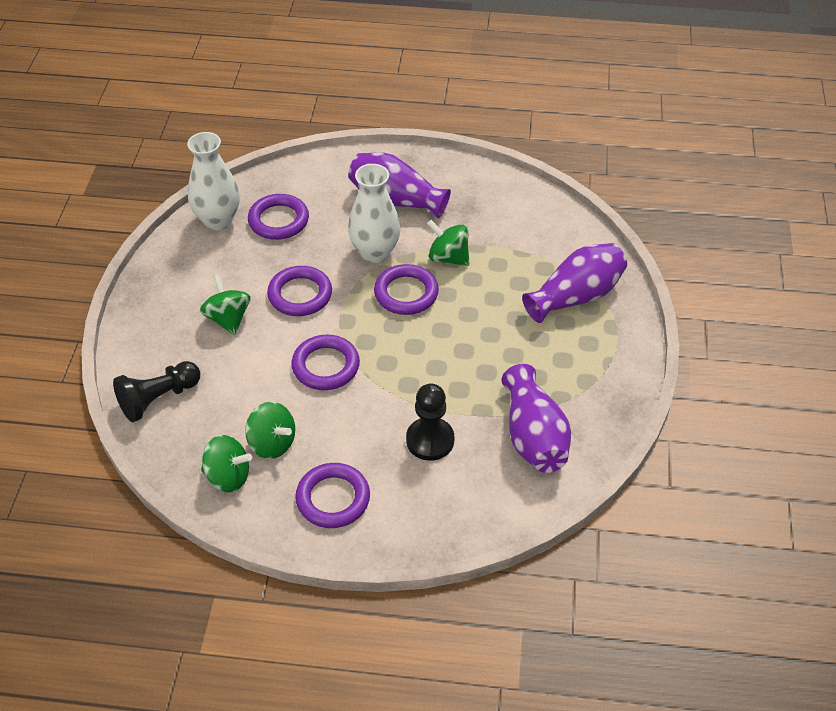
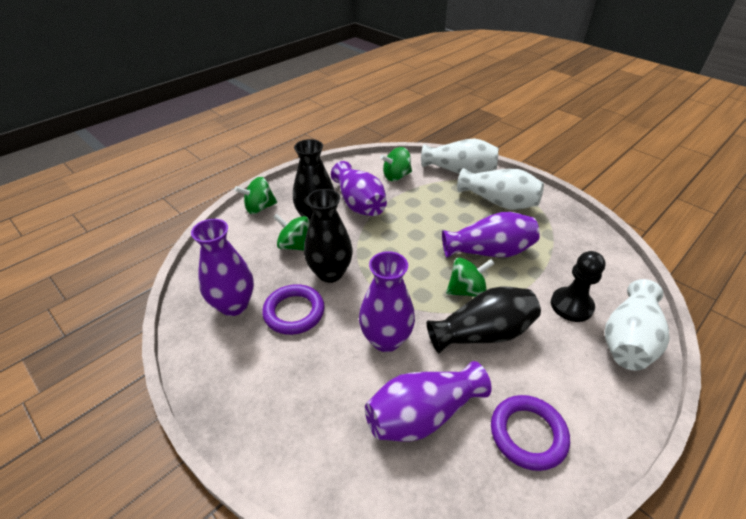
black pawn: [113,361,200,422] [406,384,454,461] = 2 -> [551,251,606,322] = 1
black vase: none = 0 -> [293,139,334,223] [304,189,353,283] [427,286,541,353] = 3
purple ring: [248,194,309,240] [267,266,332,316] [291,335,360,390] [295,463,370,528] [374,264,439,315] = 5 -> [262,284,324,335] [491,395,570,471] = 2
purple vase: [348,152,451,218] [502,364,571,473] [522,243,627,323] = 3 -> [191,219,254,316] [331,161,387,216] [359,251,415,352] [365,361,491,441] [442,212,540,258] = 5
white vase: [187,132,240,230] [348,164,401,263] = 2 -> [421,139,499,174] [457,168,544,210] [605,279,670,371] = 3

